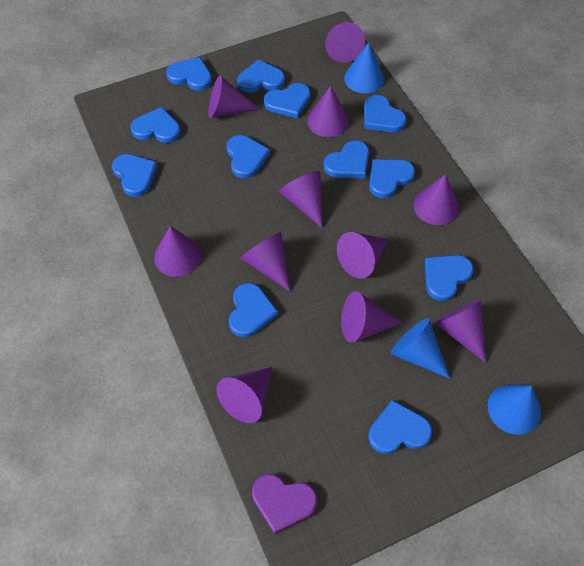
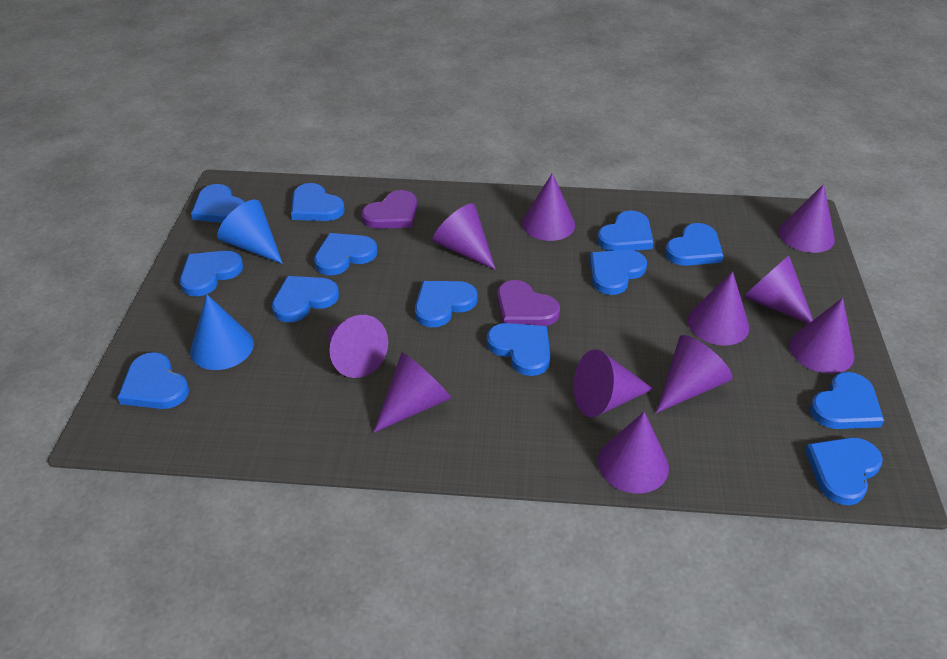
blue cone: [344,42,385,93] [390,318,450,379] [488,384,541,435] = 3 -> [190,295,254,370] [217,200,283,264] = 2
blue heart: [112,154,158,197] [130,107,181,143] [166,57,212,91] [227,135,270,178] [229,283,278,337] [237,59,285,93] [264,83,311,119] [324,140,369,178] [364,95,407,132] [369,159,415,198] [369,400,432,454] [425,255,474,301] = 12 -> [117,352,189,409] [180,251,244,296] [191,184,245,223] [272,276,339,322] [291,183,345,221] [314,233,377,275] [415,281,478,327] [487,323,551,376] [589,250,647,295] [597,210,654,251] [665,223,724,266] [805,437,883,505] [810,372,884,429] = 13
purple heart: [252,474,317,534] = 1 -> [361,190,417,229] [497,280,560,326] = 2

